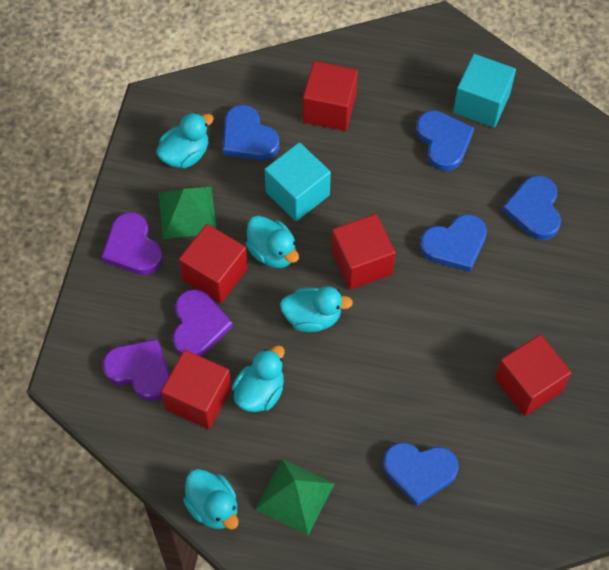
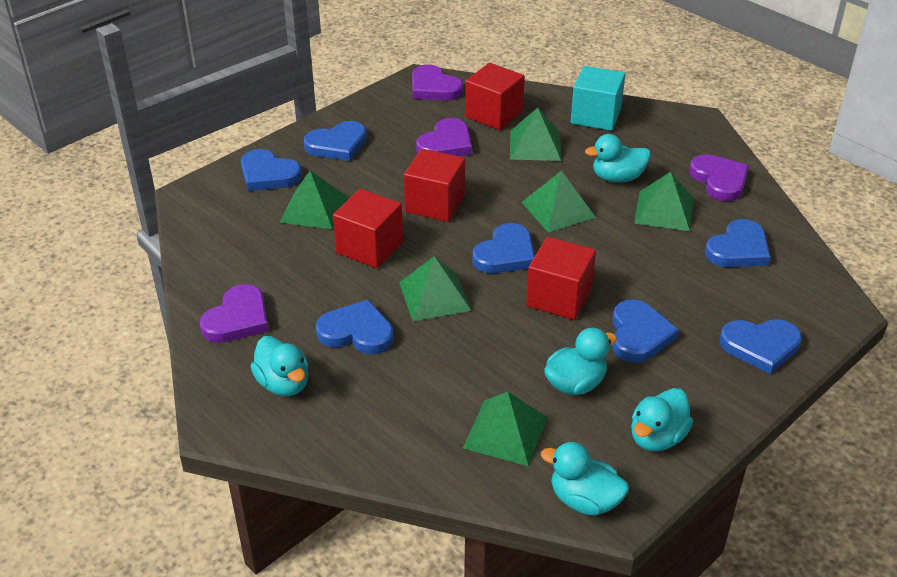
blue heart: [223,105,280,161] [383,442,459,506] [416,111,474,171] [420,214,487,272] [502,175,561,240] = 5 -> [241,149,302,191] [304,121,367,161] [316,299,394,354] [473,223,535,273] [612,300,679,363] [705,219,771,267] [720,319,802,374] = 7
green pyramid: [158,187,217,239] [255,459,334,535] = 2 -> [279,171,347,229] [399,256,471,321] [463,392,548,466] [510,108,561,161] [521,171,596,233] [634,172,694,231] = 6
purple heart: [101,212,163,275] [103,339,170,401] [173,289,233,356] = 3 -> [200,284,269,343] [412,65,463,101] [416,118,472,156] [689,154,749,201] = 4
red cube: [161,350,232,429] [179,224,248,303] [303,61,358,131] [331,214,395,290] [495,334,572,416] = 5 -> [333,189,403,268] [404,149,465,222] [465,63,525,130] [526,237,596,320] = 4
turquoise cube: [265,142,331,221] [453,54,516,128] = 2 -> [571,66,625,131] = 1

